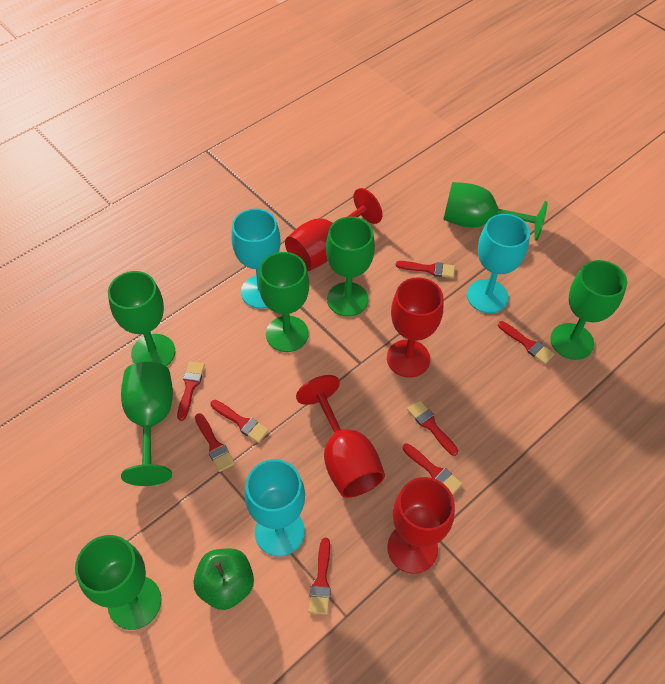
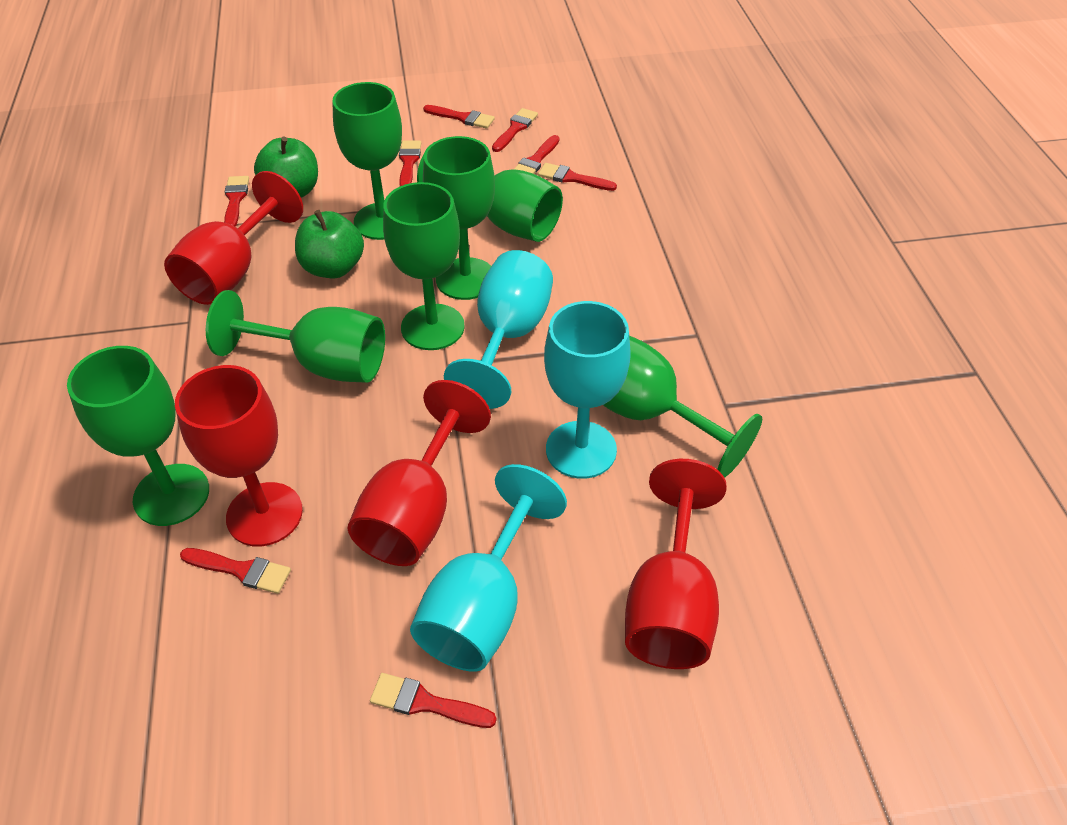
green apple: [193,548,254,610] = 1 -> [254,137,318,198] [295,210,364,278] = 2

